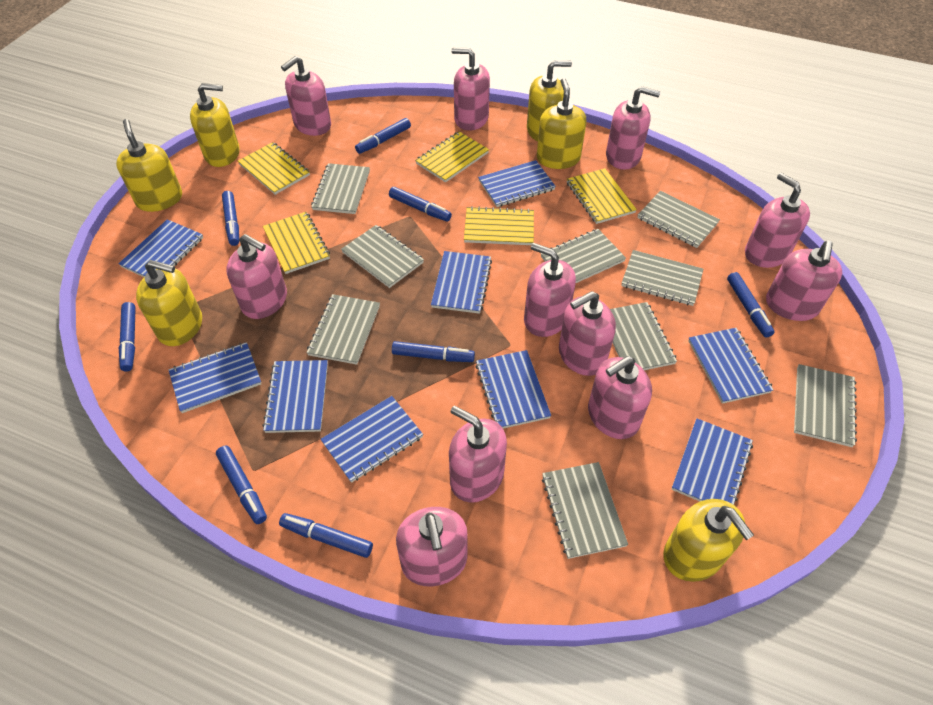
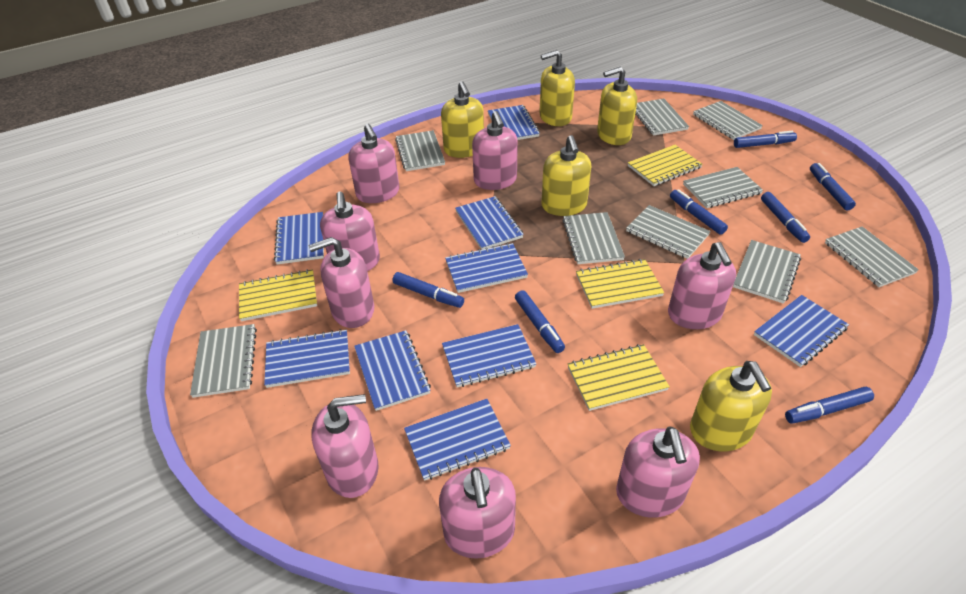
blue marker: [119,302,136,371] [216,445,267,524] [222,191,239,246] [279,513,373,558] [355,118,411,154] [389,187,452,222] [392,341,475,362] [727,272,774,337] = 8 -> [392,272,464,308] [515,290,565,353] [670,189,728,235] [734,131,797,148] [761,192,810,243] [785,387,874,423] [810,163,856,210] = 7
pink soap dispenser: [226,234,287,319] [281,56,331,136] [396,507,468,586] [449,406,507,503] [451,48,490,131] [524,243,576,337] [559,291,616,376] [588,356,652,439] [606,86,661,170] [745,173,810,268] [766,241,842,321] = 11 -> [309,237,374,328] [311,394,379,498] [320,191,380,271] [348,124,399,203] [439,467,516,559] [472,111,518,190] [616,426,700,518] [668,242,736,329] = 8
yellow notebook: [238,142,310,195] [263,212,330,274] [415,132,489,183] [464,206,534,245] [567,168,637,224] = 5 -> [239,269,317,321] [568,344,670,411] [576,259,664,309] [628,145,703,186] = 4
yellow soap dispenser: [116,119,182,212] [136,260,202,346] [190,83,240,167] [527,60,572,141] [537,78,587,169] [663,499,754,582] = 6 -> [441,81,484,158] [539,50,575,126] [541,135,592,216] [597,67,637,145] [690,361,772,451] = 5

